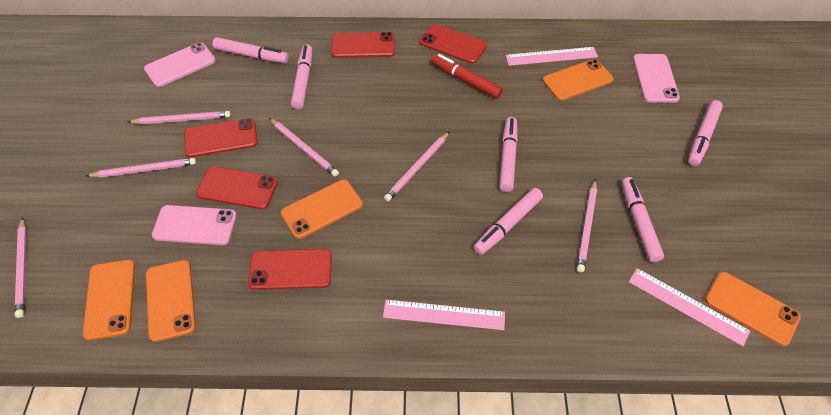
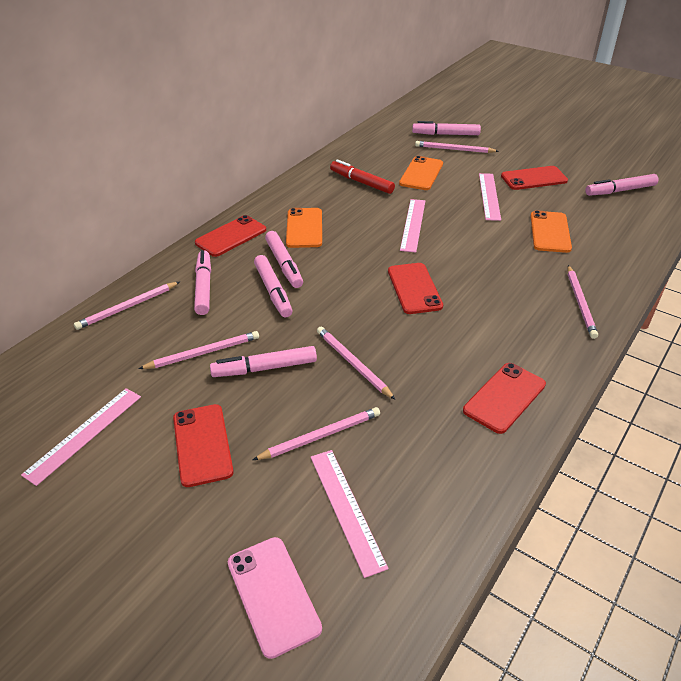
orange phone: [83,260,135,340] [146,260,196,342] [281,180,363,239] [543,59,614,101] [705,272,801,346] = 5 -> [286,208,322,248] [399,156,443,190] [530,210,572,253] = 3
pink phone: [144,42,216,87] [152,205,237,245] [633,54,680,103] = 3 -> [228,537,322,659] = 1
pink ruler: [383,300,505,330] [505,47,598,66] [629,268,750,346] = 3 -> [21,388,141,486] [311,450,388,578] [400,199,425,252] [479,173,501,221] = 4

